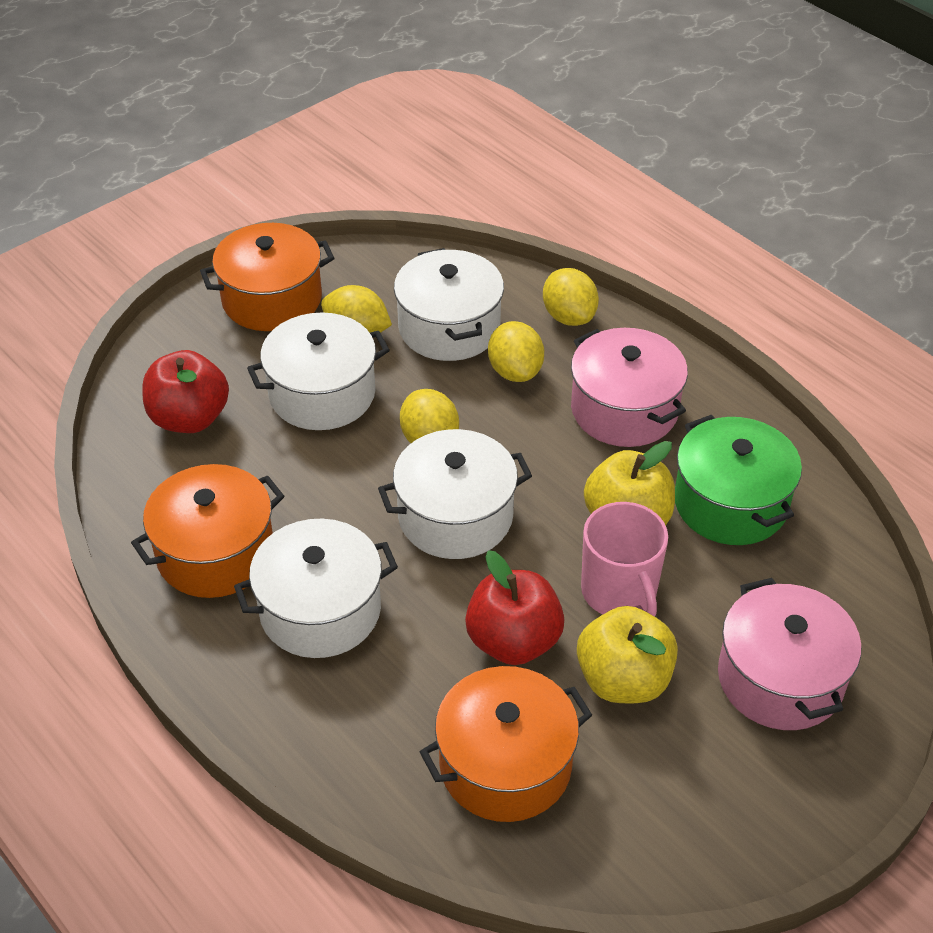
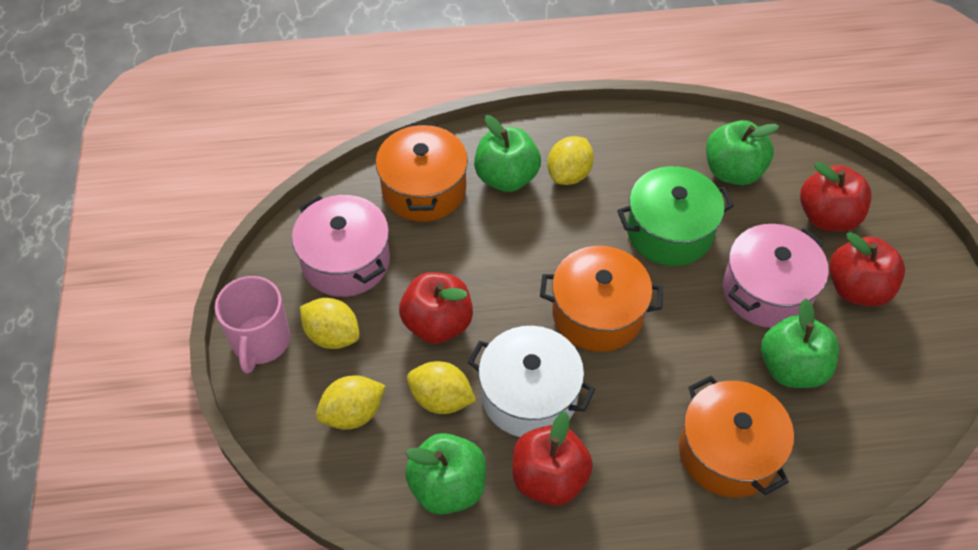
green apple: none = 0 -> [405,433,486,515] [474,115,541,192] [706,120,779,185] [761,298,839,388] = 4
red apple: [142,350,229,433] [465,550,565,665] = 2 -> [399,272,473,344] [512,411,593,506] [800,162,872,231] [829,232,905,306] = 4
white pot: [234,519,398,658] [247,312,390,430] [378,429,532,559] [394,248,504,361] = 4 -> [468,326,595,437] = 1
yellow apple: [577,606,678,703] [584,441,675,525] = 2 -> none = 0

